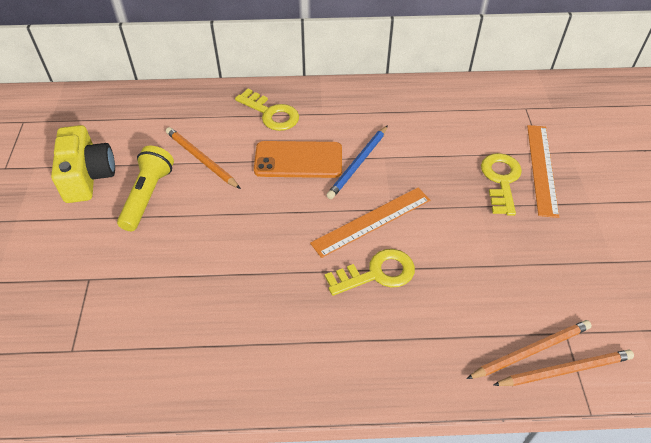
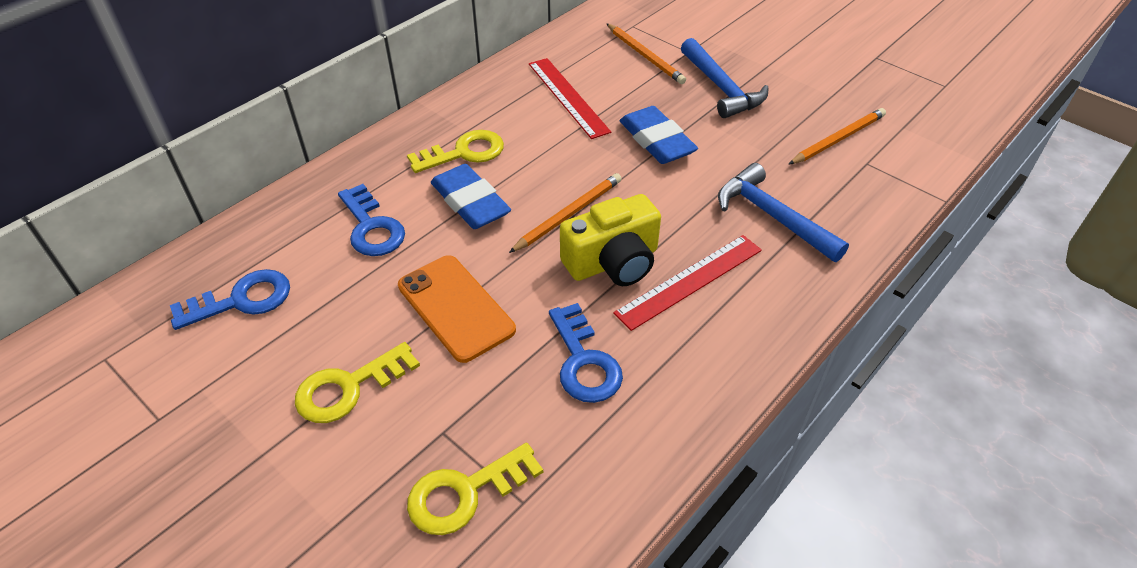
blue eraser: none = 0 -> [431,164,511,229] [620,106,698,164] = 2
blue hammer: none = 0 -> [681,38,769,118] [718,163,849,262] = 2
blue key: none = 0 -> [170,269,290,330] [338,184,405,256] [549,303,623,403] = 3
blue pencil: [327,125,388,199] = 1 -> none = 0
orange ruler: [310,188,430,258] [527,125,559,218] = 2 -> none = 0
red ruler: none = 0 -> [529,58,611,139] [613,235,762,331] = 2
yellow flashlight: [117,146,174,231] = 1 -> none = 0

